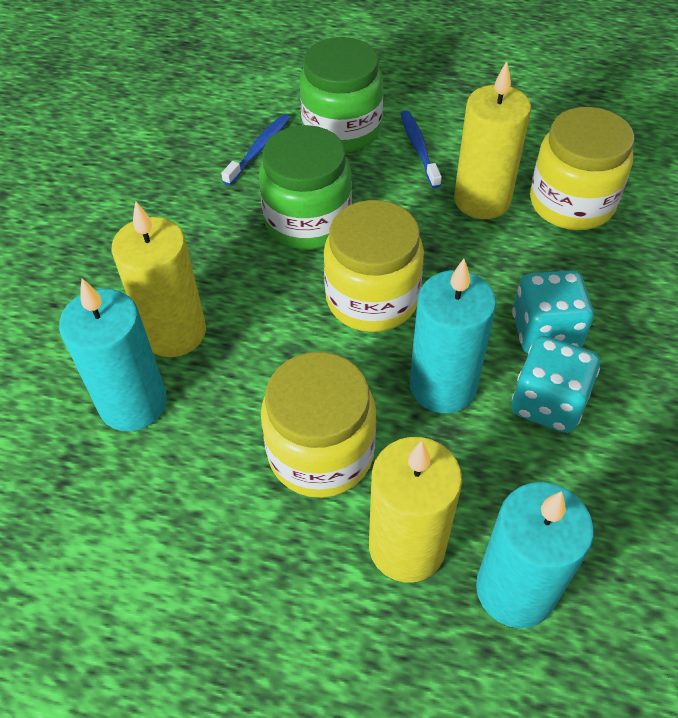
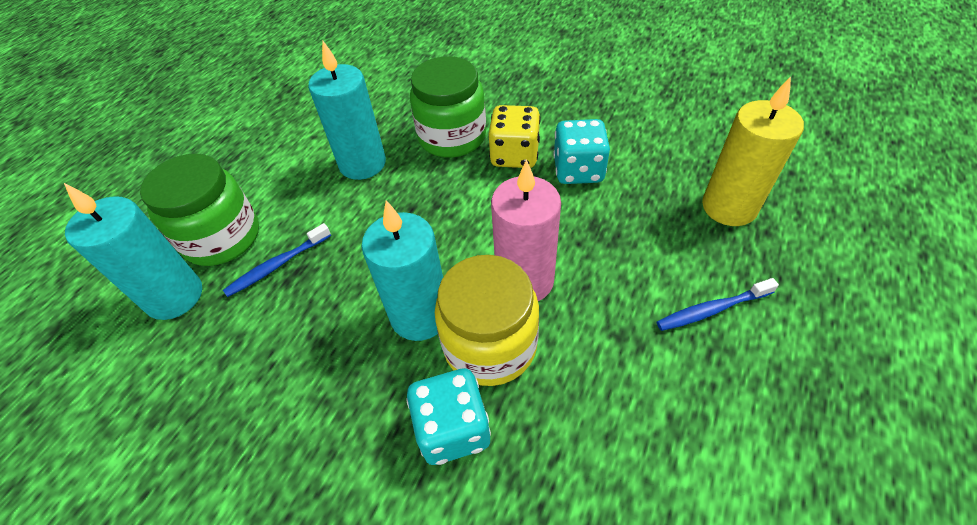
pink candle: none = 0 -> [491,159,561,301] = 1
yellow candle: [111,201,206,357] [369,437,462,582] [454,61,531,219] = 3 -> [702,76,804,226] = 1
yellow dice: none = 0 -> [489,105,541,168] = 1
yellow jar: [261,352,376,498] [324,200,424,332] [530,107,634,230] = 3 -> [435,255,539,386] = 1

